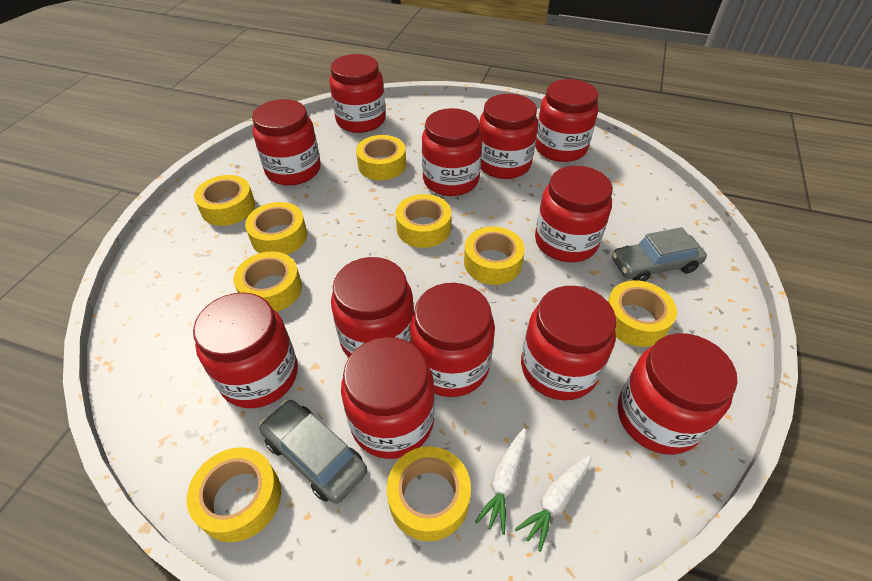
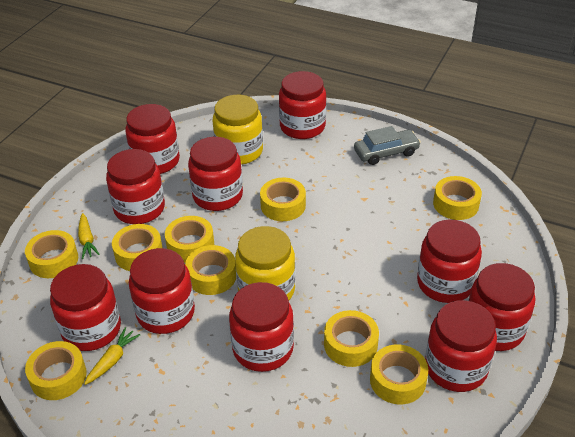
grey car: [259,400,367,504] [612,227,707,281] = 2 -> [354,126,421,165] = 1
red jar: [193,292,298,408] [252,99,321,186] [329,54,386,133] [331,257,414,358] [341,337,435,459] [410,283,495,397] [422,108,482,196] [479,94,538,179] [521,286,616,400] [535,79,598,162] [535,166,613,262] [618,333,737,455] = 12 -> [50,264,121,351] [106,149,165,224] [125,104,180,174] [129,248,195,334] [188,137,243,211] [229,282,294,372] [279,71,326,139] [417,219,482,303] [425,300,497,392] [468,263,536,351] = 10
white carrot: [475,428,526,535] [515,455,591,552] = 2 -> none = 0
yellow carrot: none = 0 -> [78,213,100,259] [84,327,140,385] = 2
yellow jar: none = 0 -> [213,95,263,165] [235,226,295,300] = 2

